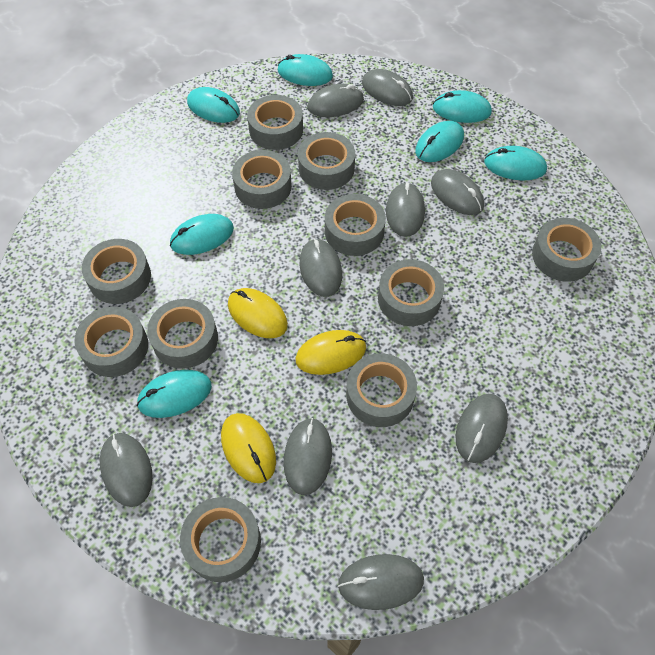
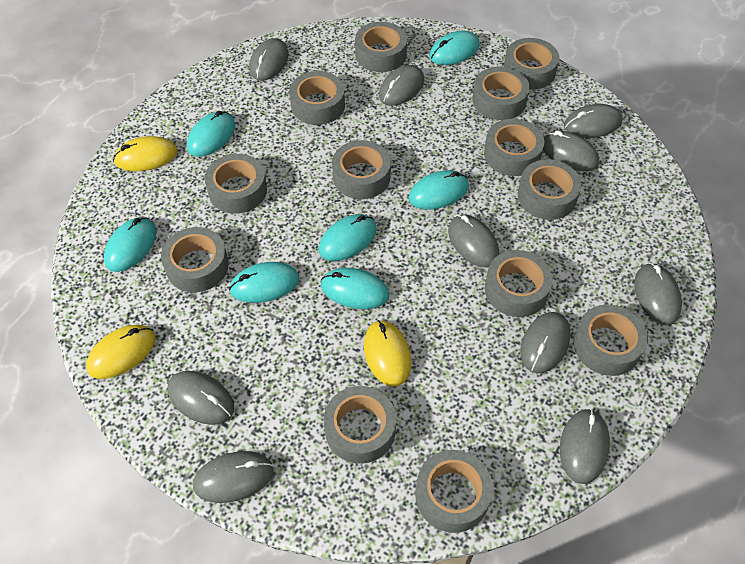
grey mouse: [100,433,153,507] [284,418,332,495] [300,238,342,297] [307,84,364,117] [338,554,424,610] [362,69,413,106] [386,182,425,237] [431,169,484,215] [455,394,508,463] = 9 -> [167,371,234,425] [193,451,274,503] [249,38,288,81] [379,65,424,106] [448,215,499,268] [520,312,571,374] [543,131,599,171] [560,409,610,484] [564,104,623,138] [634,263,682,325] = 10
grey tape: [74,307,148,377] [82,239,151,304] [147,299,218,369] [180,497,261,582] [232,150,292,209] [247,95,303,150] [298,132,355,190] [325,194,386,256] [346,353,417,427] [378,259,444,326] [532,218,601,282] = 11 -> [161,227,229,293] [205,154,267,214] [289,71,345,125] [324,386,396,464] [332,140,391,199] [355,22,407,72] [415,450,493,533] [473,67,530,120] [484,119,544,176] [485,250,553,317] [504,38,559,89] [518,159,581,220] [573,305,648,376] = 13

